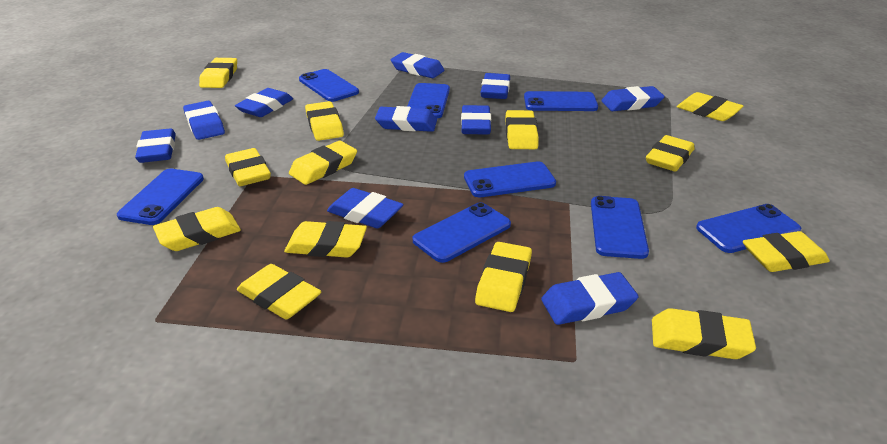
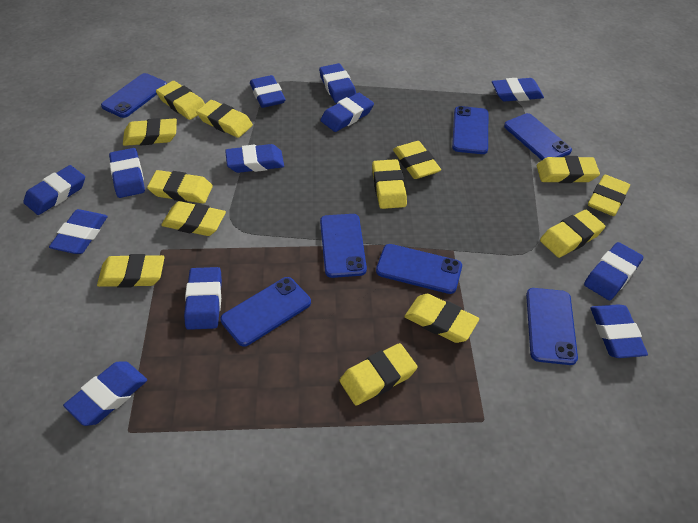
blue eraser: [135,128,176,163] [183,101,225,140] [235,88,293,117] [327,188,404,228] [375,106,437,132] [391,52,444,78] [461,105,491,135] [481,73,510,99] [541,272,639,325] [601,86,665,111] = 10 -> [23,165,85,215] [49,209,108,254] [63,362,147,426] [109,148,145,198] [184,267,222,330] [225,144,284,173] [250,75,286,108] [319,63,356,103] [320,93,374,132] [492,78,544,102] [584,242,644,300] [590,304,648,358] = 12
blue phone: [117,169,204,225] [299,69,359,102] [407,83,450,118] [412,202,511,263] [464,161,556,197] [524,91,598,111] [591,196,649,259] [696,204,801,253] = 8 -> [101,73,167,118] [220,277,311,347] [320,214,367,278] [376,244,462,294] [452,106,488,154] [504,113,572,160] [526,288,578,365] = 7

